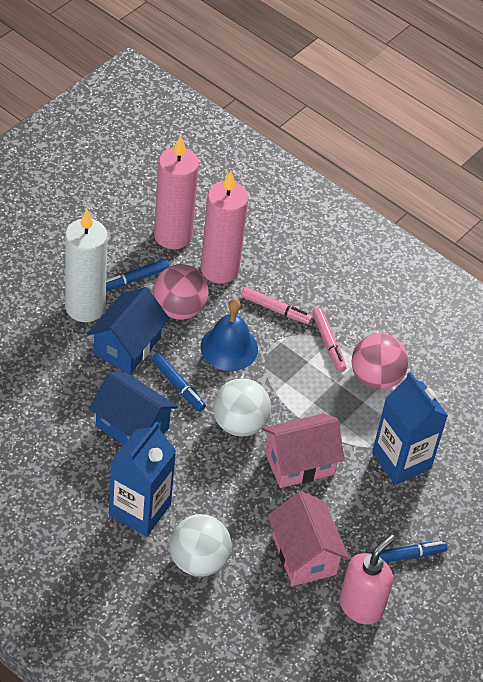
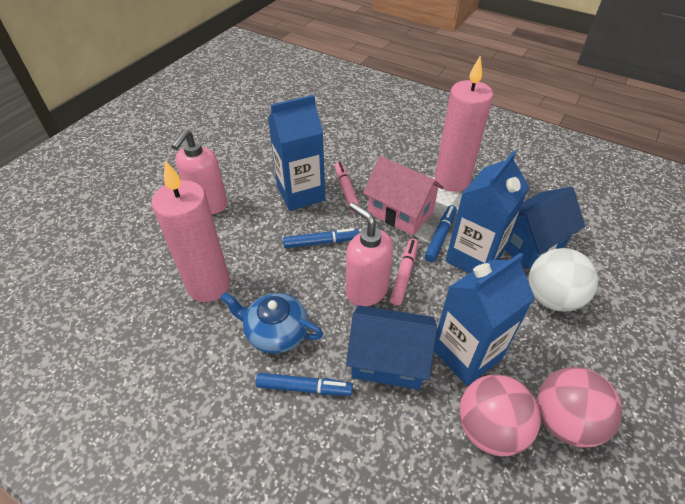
blue bell: [201,299,258,371] = 1 -> none = 0
blue carton: [109,422,176,537] [372,372,448,485] = 2 -> [268,95,325,211] [434,253,535,386] [445,151,529,273] = 3
blue teapot: none = 0 -> [221,292,323,353] = 1
pink house: [262,413,345,488] [268,491,349,586] = 2 -> [363,156,444,236] = 1
pink soap dispenser: [340,534,395,625] = 1 -> [171,129,228,214] [346,202,393,306] = 2
white ball: [170,514,232,577] [213,378,271,437] = 2 -> [529,248,598,312] = 1
white candle: [65,209,108,322] = 1 -> none = 0

